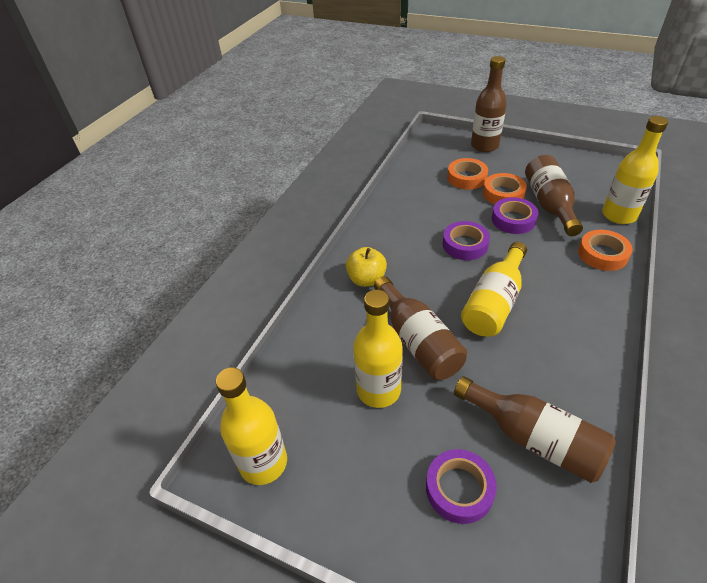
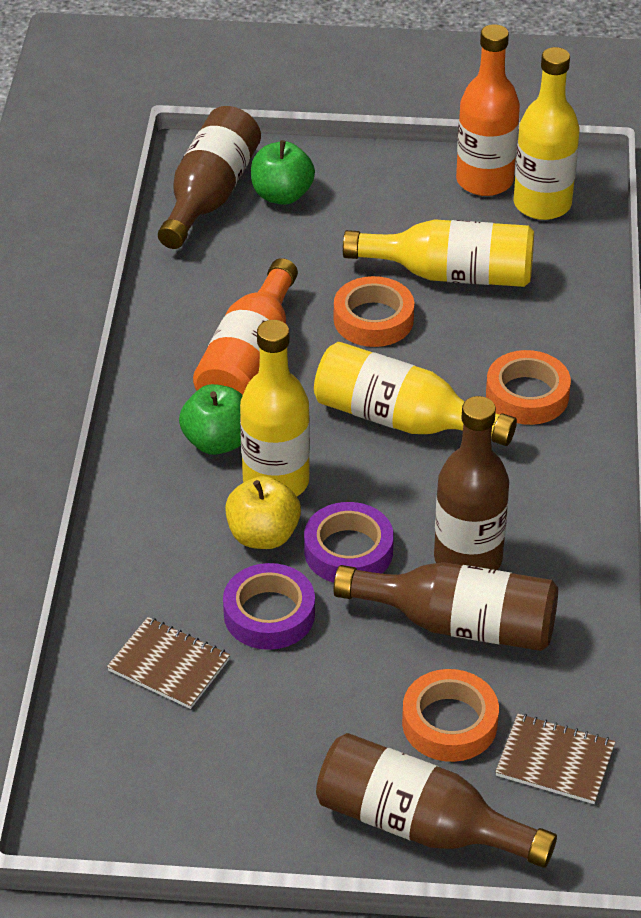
brown notebook: none = 0 -> [107,617,230,709] [495,714,616,804] = 2
green apple: none = 0 -> [179,384,243,455] [251,140,315,205] = 2
orange bottle: none = 0 -> [193,258,298,395] [456,24,520,196] = 2
purple tape: [426,449,497,524] [443,221,490,260] [492,197,538,234] = 3 -> [223,563,315,650] [304,502,394,583] = 2

